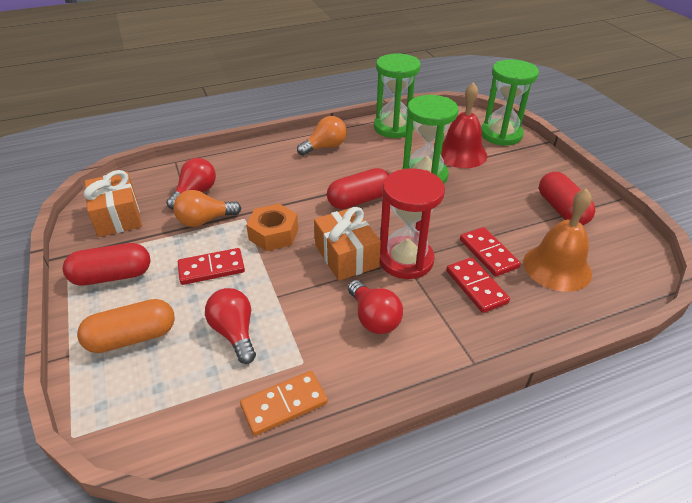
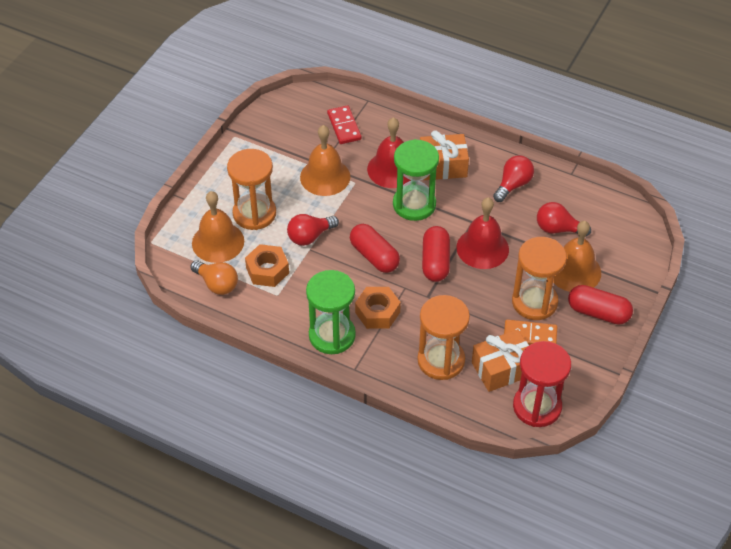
green hourglass: [374,53,421,138] [402,95,459,184] [481,59,539,146] = 3 -> [306,270,356,354] [393,139,439,221] = 2
orange bell: [523,188,592,292] = 1 -> [192,191,244,263] [300,125,350,196] [553,221,601,292] = 3
orange capsule: [77,299,175,353] = 1 -> none = 0
orange hourglass: none = 0 -> [227,149,276,230] [417,295,470,380] [512,237,567,320] = 3
orange light bulb: [173,190,241,227] [297,116,347,156] = 2 -> [190,260,238,295] = 1
orange nut: [246,204,298,251] = 1 -> [245,244,289,287] [355,287,401,329] = 2
red bell: [441,82,487,168] = 1 -> [367,117,411,188] [456,197,509,269] = 2
red domino: [178,248,245,285] [446,257,510,313] [460,227,521,276] = 3 -> [327,105,362,144] = 1

